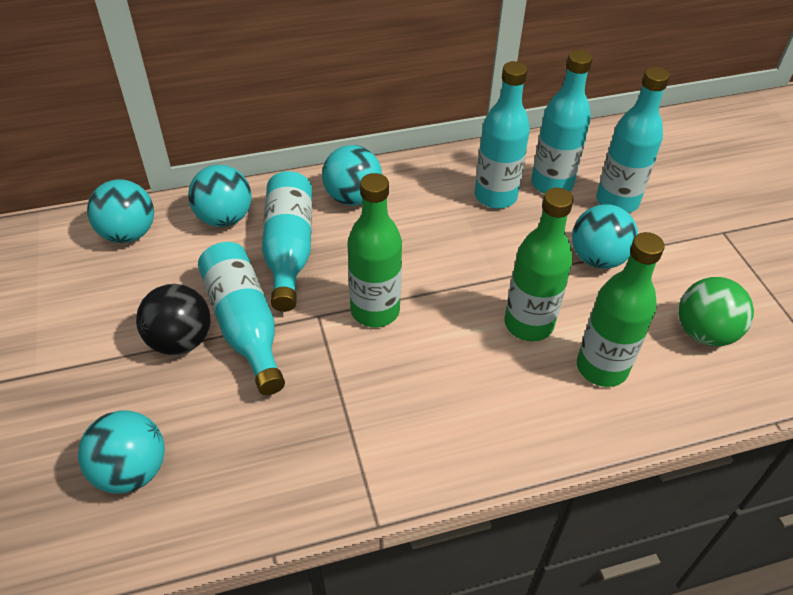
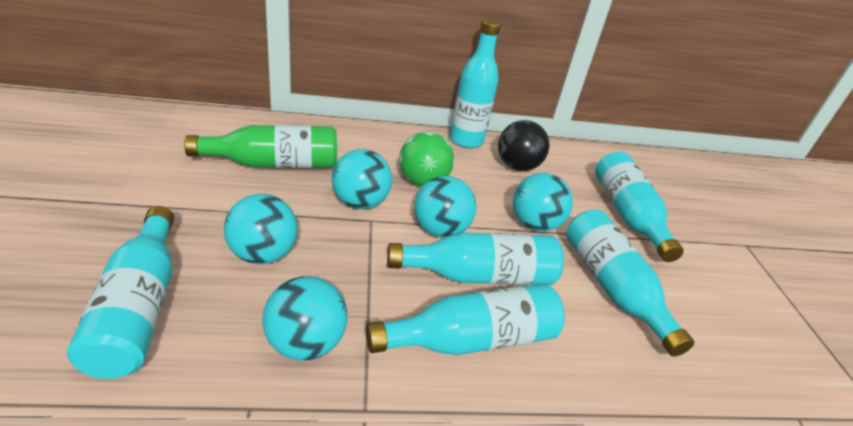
green bottle: [347,173,402,327] [504,188,574,341] [577,232,665,387] = 3 -> [184,125,337,168] = 1
turquoise bottle: [198,242,285,395] [262,171,312,312] [475,61,530,209] [531,50,593,194] [596,67,670,213] = 5 -> [67,206,174,379] [366,283,565,355] [387,232,564,285] [450,19,501,148] [566,210,694,357] [595,151,684,262] = 6

